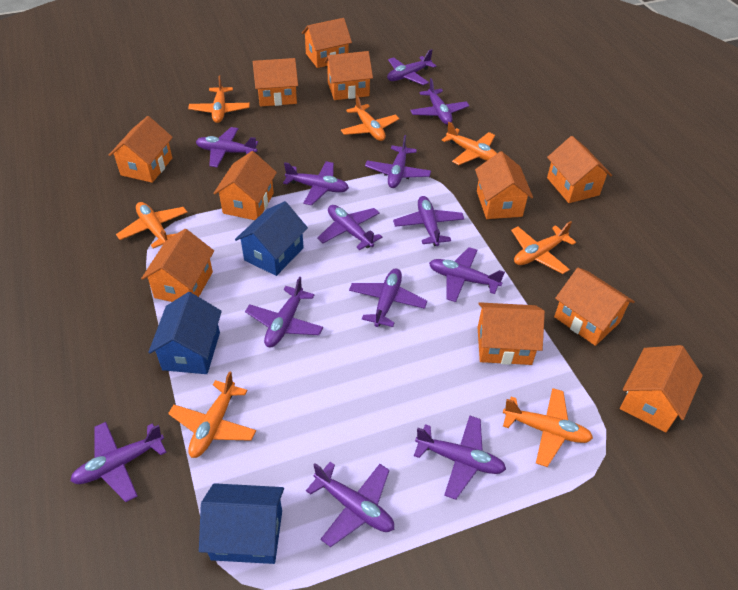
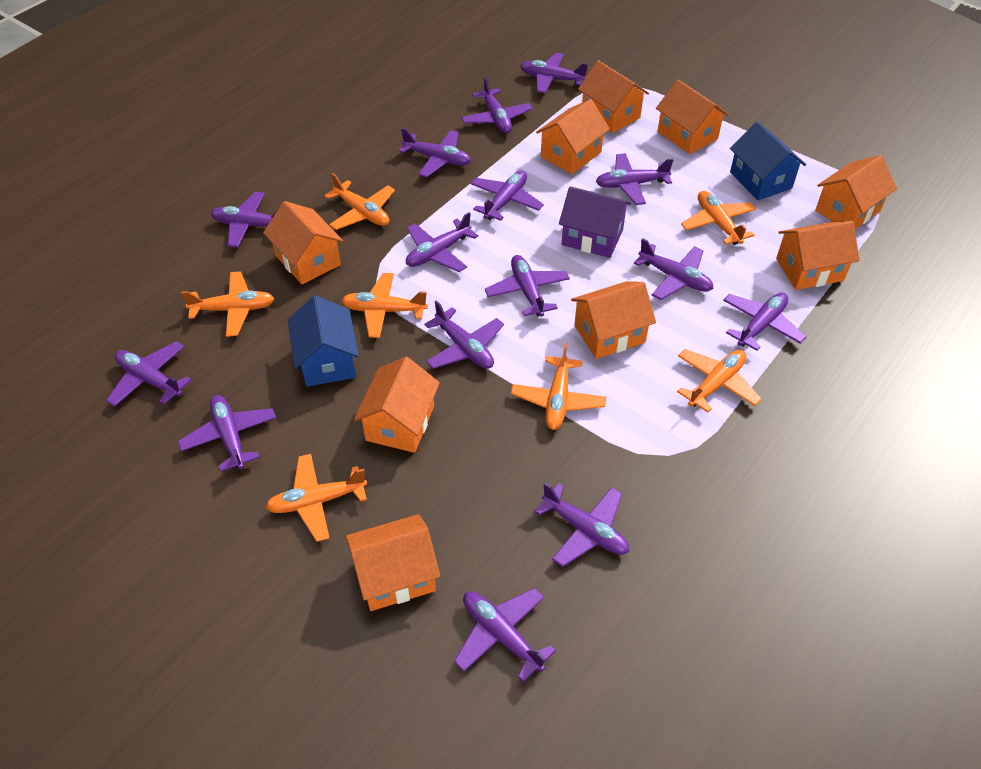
blue house: [148,292,222,374] [199,483,284,564] [235,201,308,276] = 3 -> [288,295,359,387] [730,122,806,200] = 2
orange house: [109,116,173,183] [141,229,214,302] [213,151,277,220] [253,58,298,106] [302,18,352,68] [325,51,373,100] [475,151,533,219] [478,302,545,365] [547,136,612,203] [554,268,635,346] [620,345,703,432] = 11 -> [263,201,343,285] [346,514,440,611] [354,357,440,453] [536,99,610,174] [571,281,656,359] [578,60,649,133] [656,80,729,154] [776,221,859,290] [815,155,897,229] = 9
purple house: none = 0 -> [559,186,631,258] = 1
purple plane: [70,422,167,502] [196,127,258,167] [245,276,323,347] [283,161,349,205] [306,462,394,547] [317,205,382,250] [349,268,427,327] [365,135,431,188] [387,49,436,85] [393,196,464,246] [410,78,469,125] [414,416,506,500] [429,247,505,302] = 13 -> [106,341,192,406] [178,395,276,471] [211,192,279,248] [399,128,471,177] [406,212,478,272] [424,300,504,369] [454,588,556,682] [461,76,533,133] [470,171,544,221] [485,255,570,317] [520,53,588,94] [534,483,629,567] [596,153,674,205] [634,238,713,300] [723,293,806,351] = 15

